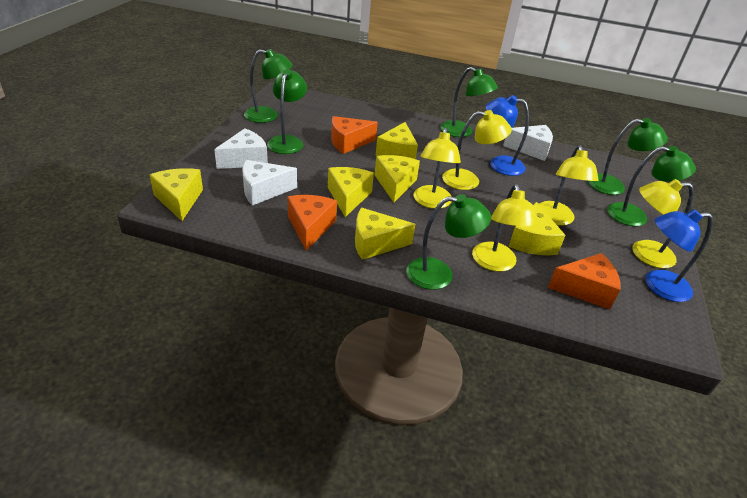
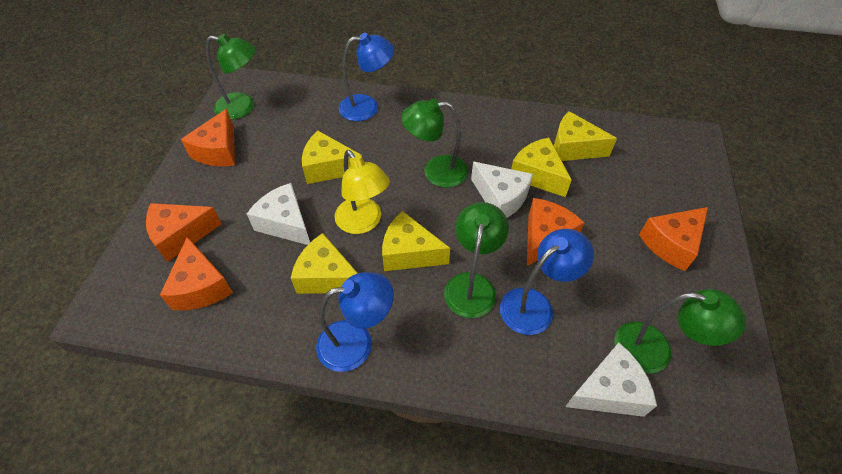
blue lamp: [486,95,529,176] [646,209,713,302] = 2 -> [316,272,394,372] [339,33,394,121] [500,229,594,335] = 3
green lamp: [244,49,293,123] [267,69,307,154] [406,194,491,290] [440,67,498,137] [588,118,668,195] [607,146,696,226] = 6 -> [206,34,256,120] [401,98,468,188] [444,202,509,318] [614,289,746,374] = 4
orange cheese: [288,195,337,251] [331,116,378,154] [548,253,620,310] = 3 -> [146,203,222,262] [160,237,233,310] [181,109,235,166] [527,198,585,266] [639,207,708,271] = 5
yellow cheese: [150,168,203,221] [328,167,374,217] [355,208,415,260] [375,155,420,202] [376,122,418,159] [509,202,566,255] = 6 -> [291,233,358,294] [302,131,362,184] [382,211,450,271] [511,138,572,197] [554,111,617,161] = 5
yellow lamp: [414,128,461,209] [442,110,512,190] [472,184,538,272] [538,145,598,226] [632,179,694,268] = 5 -> [334,150,390,234] = 1

